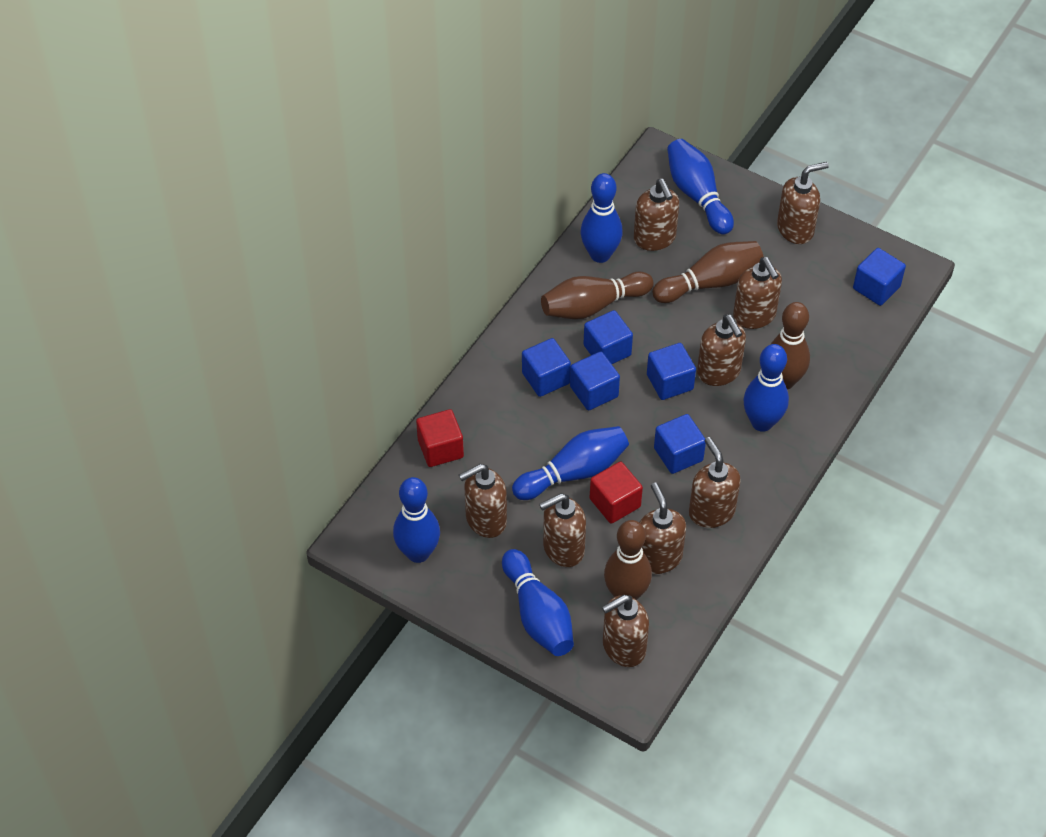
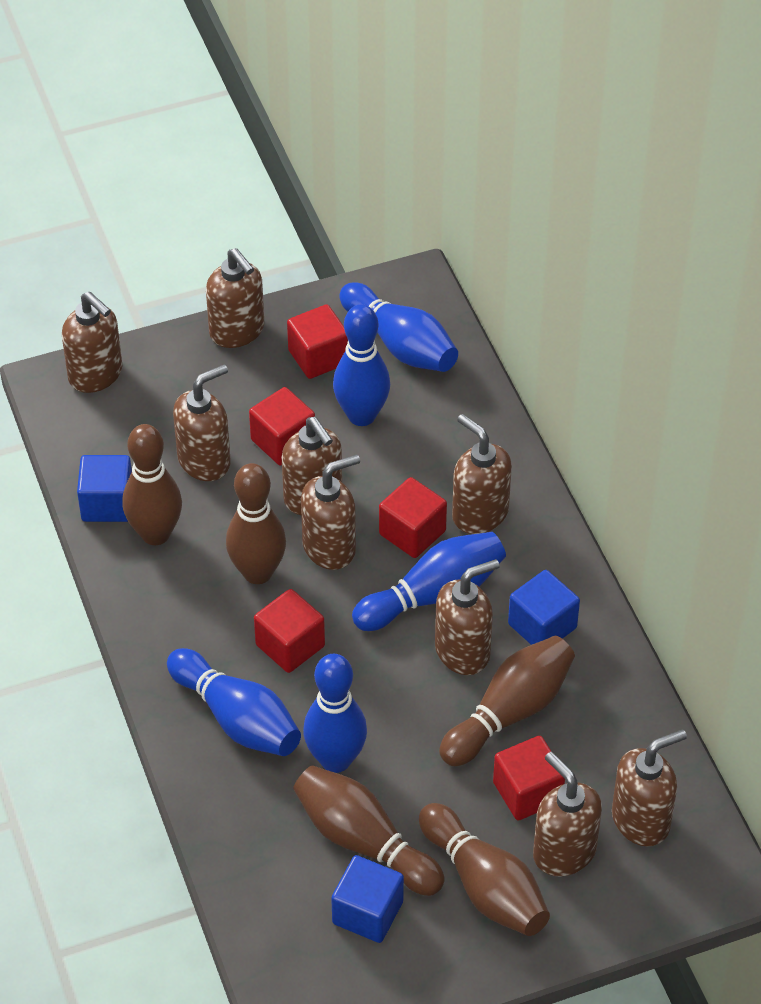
blue bowling pin: [393,477,440,563] [502,549,574,656] [512,426,629,500] [581,173,623,263] [667,139,734,234] [744,344,789,432] = 6 -> [167,648,301,756] [303,654,367,773] [333,304,390,426] [339,282,458,372] [352,532,506,631] = 5
blue cube: [522,338,571,397] [570,351,620,410] [583,310,633,364] [647,343,696,400] [654,414,706,474] [853,248,906,306] = 6 -> [77,455,132,522] [331,855,404,943] [508,570,580,645] = 3
brown bowling pin: [541,272,653,319] [604,520,652,600] [652,241,764,303] [770,302,810,390] = 4 -> [122,424,182,545] [226,463,286,584] [293,765,445,896] [419,803,550,936] [439,636,575,766] = 5
red cube: [416,409,464,467] [590,462,643,524] = 2 -> [249,387,315,465] [254,589,325,673] [287,304,348,379] [379,477,447,558] [493,736,565,820] = 5

